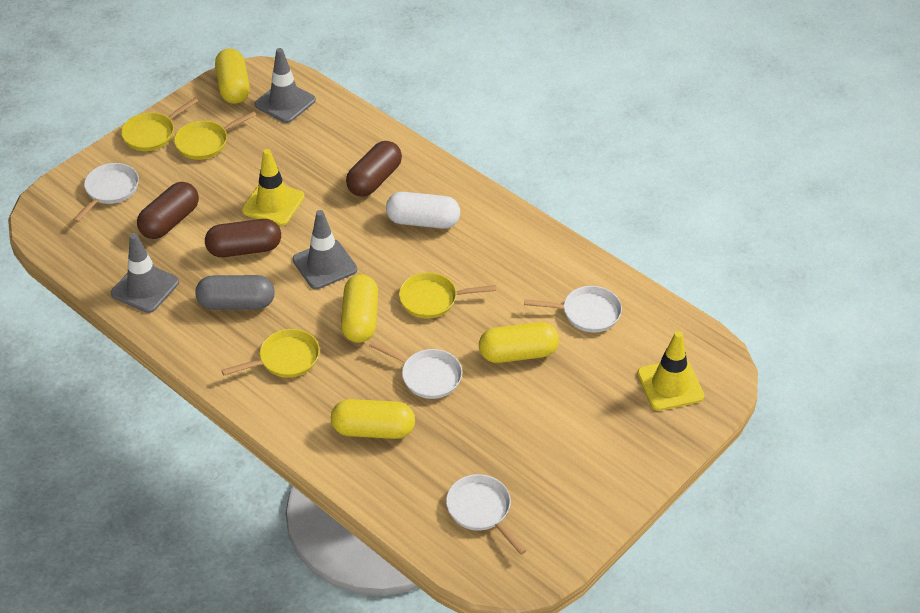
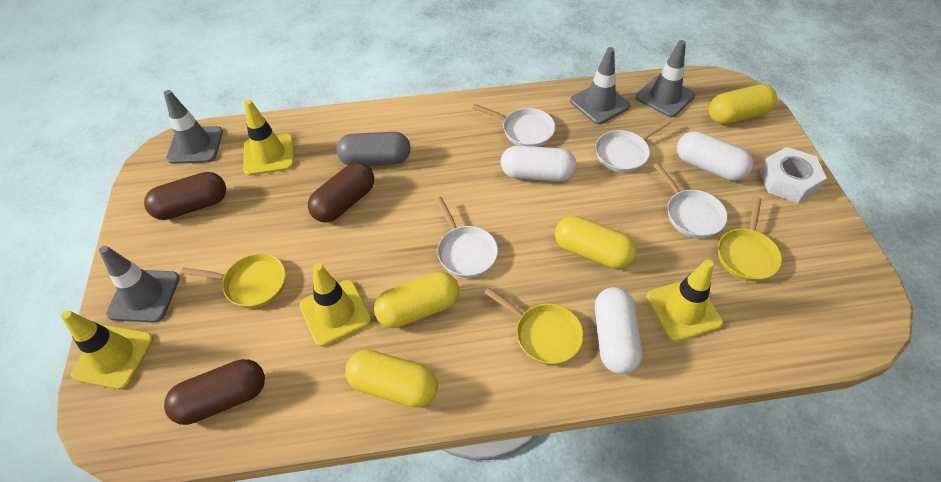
grey traffic cone: [111,233,179,313] [255,48,316,123] [293,210,357,289] = 3 -> [99,246,180,323] [164,90,223,164] [570,47,630,124] [636,40,695,117] = 4
white capsule: [386,192,460,229] = 1 -> [501,146,576,182] [595,287,642,374] [677,131,753,181] = 3
white nut: none = 0 -> [759,147,827,203] = 1
yellow pan: [121,98,198,151] [174,111,256,160] [221,329,320,378] [399,272,496,319] = 4 -> [181,253,286,308] [485,288,584,365] [718,197,782,281] = 3
yellow traffic cone: [242,149,305,226] [637,331,704,411] = 2 -> [61,310,154,390] [243,99,294,175] [300,263,372,346] [646,259,723,342] = 4

